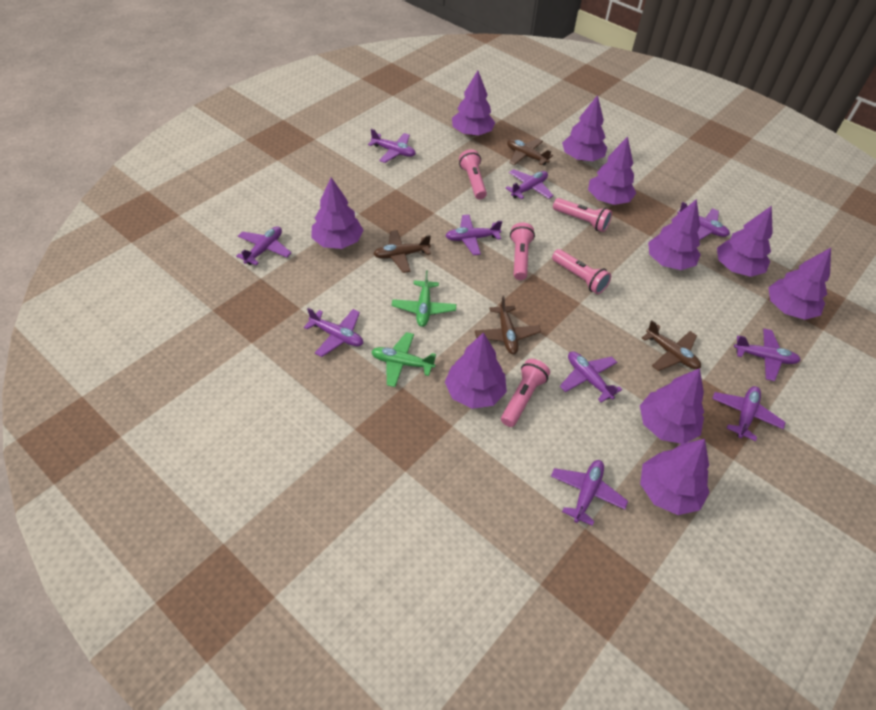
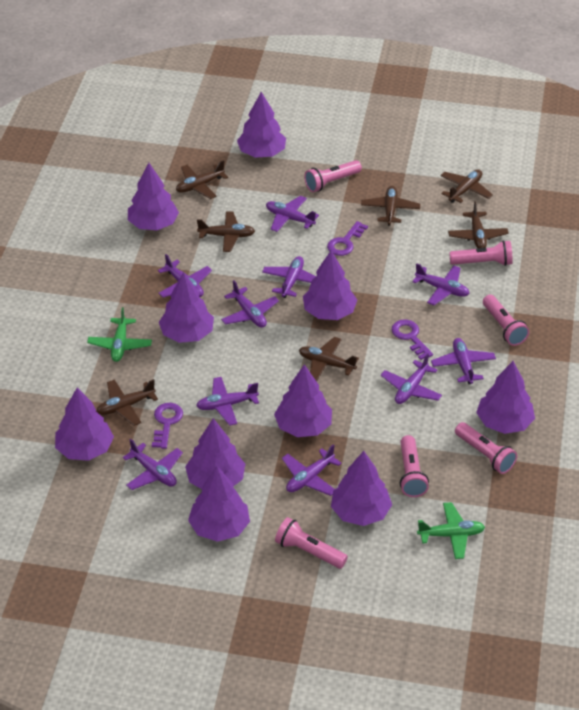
brown plane: [374,230,431,273] [475,296,541,354] [507,139,553,166] [642,320,701,371] = 4 -> [96,379,158,426] [176,160,228,199] [197,211,255,252] [299,337,359,381] [361,186,420,226] [440,170,493,203] [448,201,509,248] = 7
pink flashlight: [459,149,487,199] [501,359,550,427] [510,223,535,280] [552,249,611,294] [553,198,612,232] = 5 -> [275,517,348,569] [304,160,362,192] [400,435,429,497] [449,240,513,266] [455,422,517,474] [483,295,529,346] = 6
purple key: none = 0 -> [152,403,183,449] [327,221,368,256] [392,320,433,360] = 3

